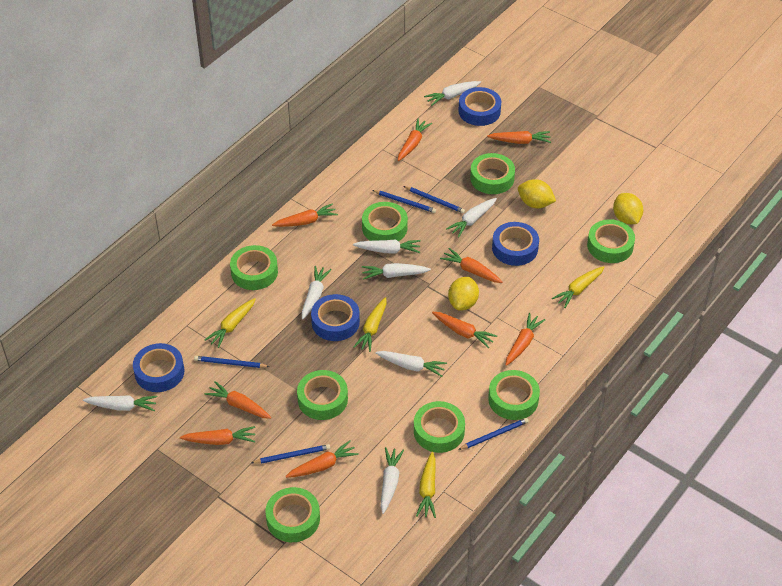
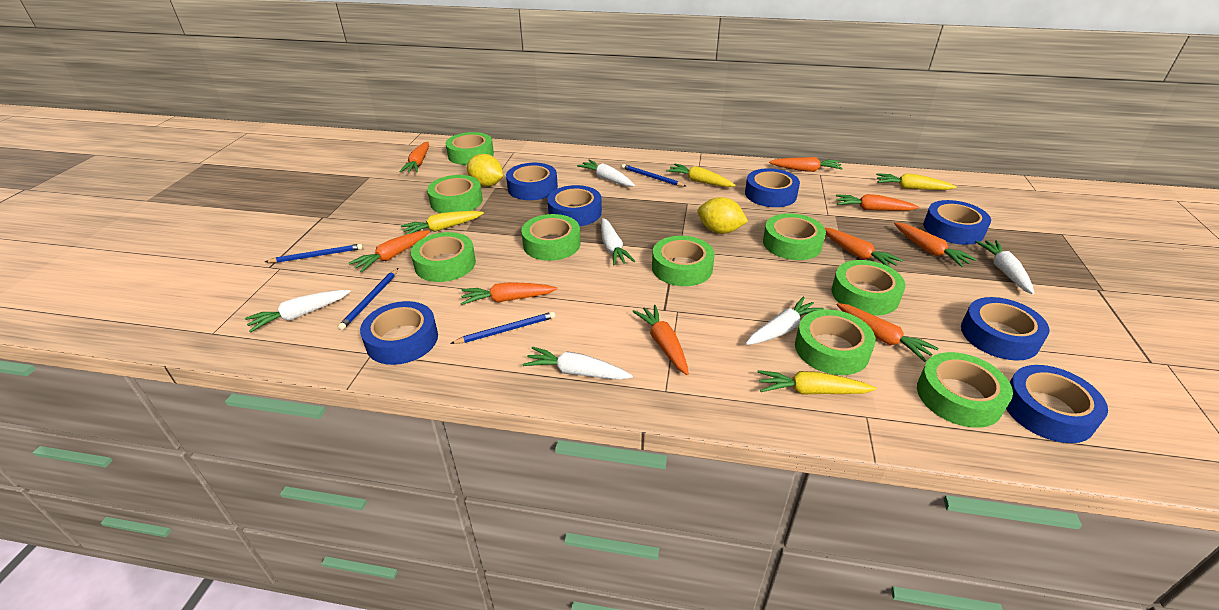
blue pencil: [194,356,270,368] [251,444,330,464] [372,190,436,213] [404,186,465,213] [458,418,529,450] = 5 -> [265,244,363,263] [338,268,398,330] [450,312,555,344] [622,164,686,187] = 4
blue tape: [133,343,184,392] [311,294,360,341] [458,87,501,126] [492,222,539,266] = 4 -> [360,301,438,365] [506,163,558,200] [547,185,602,226] [745,168,800,207] [923,200,991,245] [961,297,1049,361] [1006,365,1108,443] = 7
green tape: [230,245,278,290] [265,487,320,542] [297,370,348,420] [362,202,408,241] [414,401,465,453] [470,153,515,194] [488,370,540,420] [587,219,635,263] = 8 -> [411,232,476,282] [427,175,483,213] [446,132,494,165] [521,214,581,261] [652,236,715,286] [763,213,826,260] [795,309,876,375] [831,260,905,316] [917,352,1013,428] = 9
white carrot: [83,395,157,411] [302,266,332,319] [353,240,421,253] [362,263,431,280] [376,351,447,377] [380,447,404,514] [424,81,481,106] [446,198,497,238] = 8 -> [245,290,351,333] [523,347,633,380] [577,160,635,187] [601,218,635,266] [746,296,824,345] [975,240,1034,294] = 6
yellow lemon: [448,277,479,310] [518,179,556,208] [613,193,643,224] = 3 -> [467,154,503,186] [697,197,748,234] = 2

